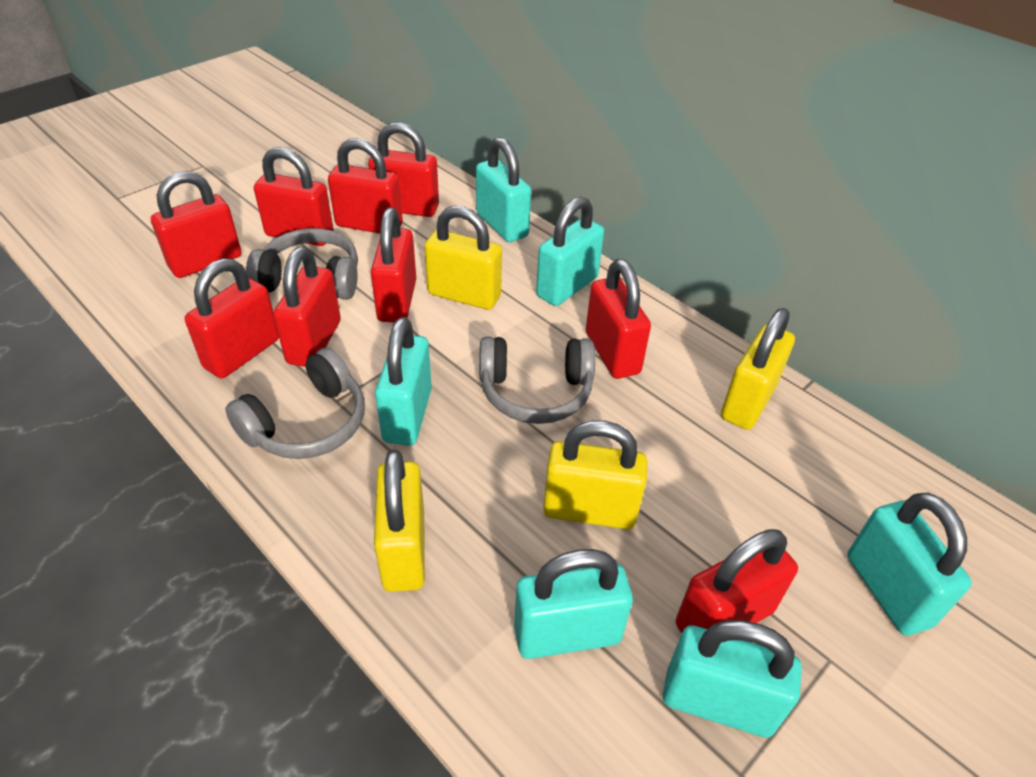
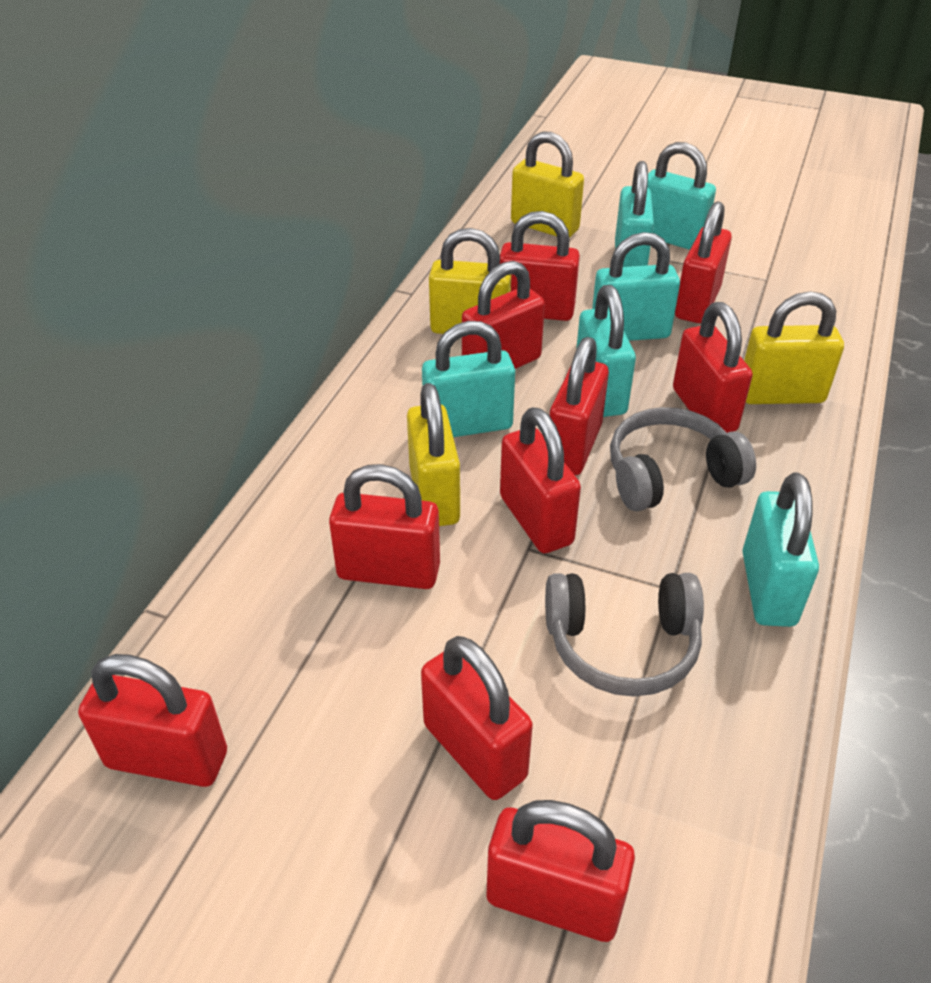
grey headphones: [225,348,365,459] [246,228,358,300] [479,336,595,424] = 3 -> [545,573,704,697] [610,407,756,512] = 2
red padlock: [151,171,242,278] [185,258,279,378] [254,147,334,246] [273,247,341,367] [328,138,403,234] [368,122,439,217] [371,208,416,323] [586,259,651,379] [676,529,798,633] = 9 -> [78,654,227,787] [329,464,440,589] [421,636,533,800] [462,261,545,369] [487,800,635,942] [500,211,580,321] [500,407,581,553] [550,337,609,475] [673,302,753,433] [675,201,732,323] = 10

